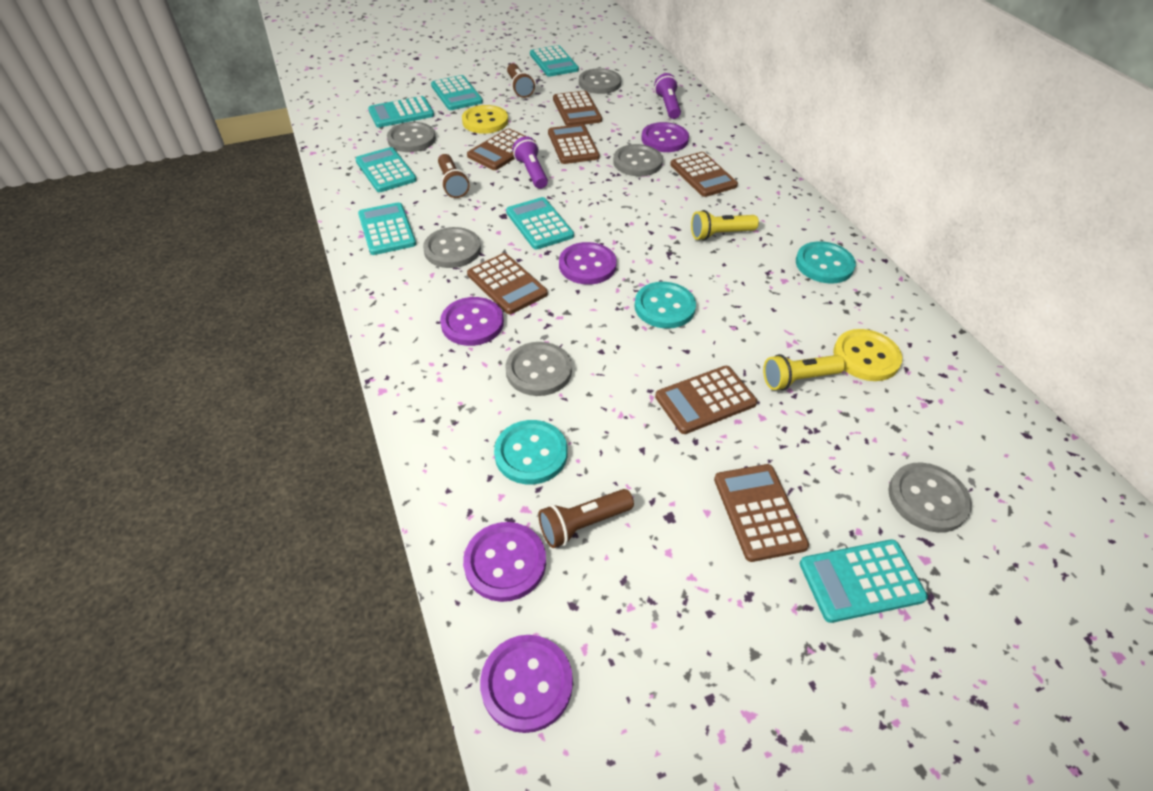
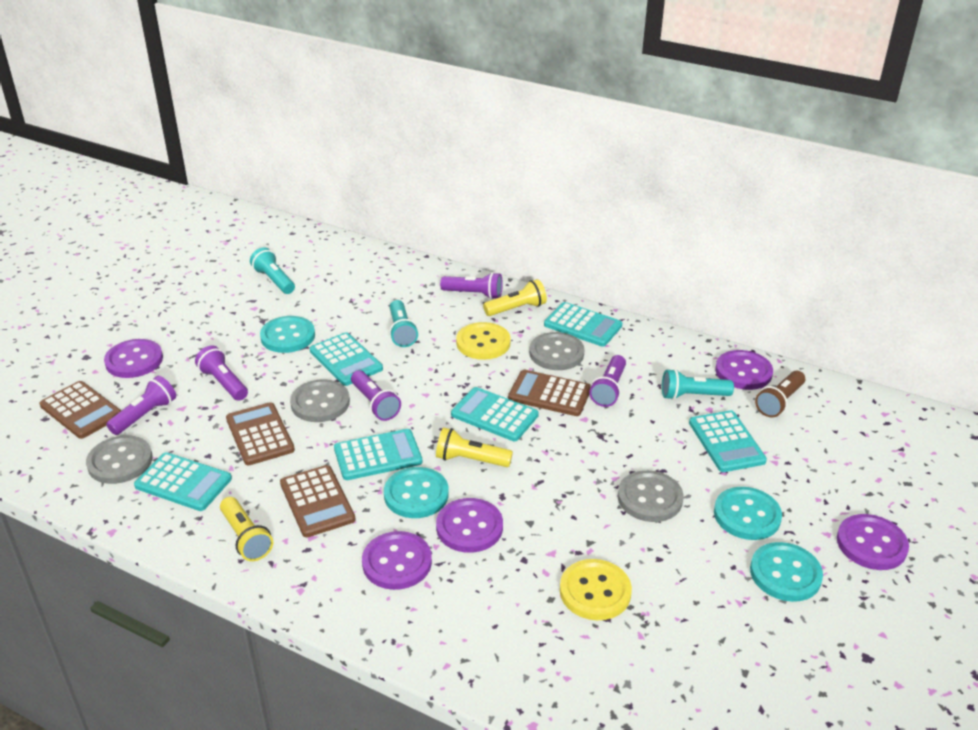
brown calculator: [467,128,536,170] [467,253,548,314] [548,124,600,164] [553,91,602,126] [655,366,757,434] [670,152,738,197] [714,464,809,562] = 7 -> [39,381,121,439] [226,402,295,466] [280,465,356,537] [508,370,591,416] = 4
brown flashlight: [438,154,470,198] [507,63,535,98] [538,489,634,548] = 3 -> [755,371,805,418] = 1
grey button: [387,122,436,152] [423,227,481,268] [505,342,572,396] [579,68,621,94] [613,144,663,176] [888,462,972,533] = 6 -> [86,435,152,484] [290,379,350,422] [529,332,585,370] [618,470,684,522] = 4
purple flashlight: [512,136,548,189] [654,73,681,119] = 2 -> [106,376,176,435] [195,345,248,401] [351,370,401,421] [440,272,503,300] [589,355,626,407] = 5
turquoise button: [494,420,567,485] [634,282,696,329] [796,241,856,283] = 3 -> [260,316,315,353] [384,467,449,518] [714,487,782,540] [750,542,823,602] = 4
turquoise calculator: [355,147,417,192] [358,202,416,255] [368,96,434,127] [431,75,483,110] [506,197,574,250] [530,45,579,77] [800,539,928,623] = 7 -> [134,452,232,511] [310,332,383,386] [334,429,422,480] [451,387,539,441] [544,302,622,347] [689,410,767,472] = 6
turquoise flashlight: none = 0 -> [250,247,295,294] [389,300,418,347] [662,369,734,400] = 3
yellow flashlight: [691,210,759,240] [763,354,846,390] = 2 -> [220,497,273,561] [436,427,513,467] [483,279,547,316] = 3

